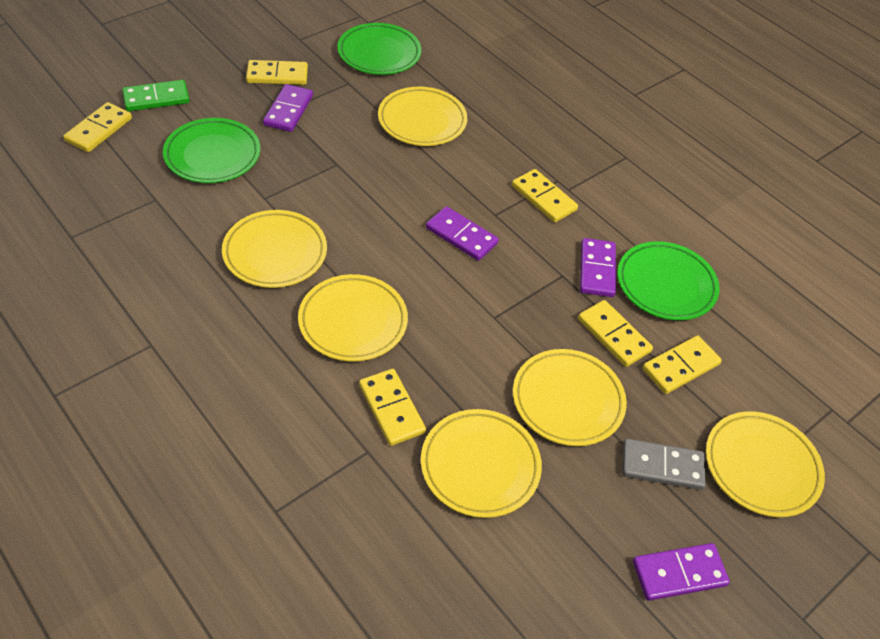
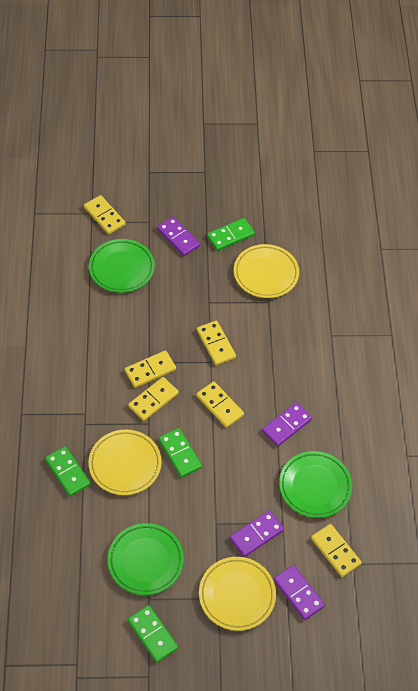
green domino: [122,80,190,111] = 1 -> [45,446,91,496] [128,605,178,663] [158,428,202,478] [207,218,255,251] = 4
grey domino: [622,439,706,490] = 1 -> none = 0
yellow plate: [222,210,327,288] [298,274,408,361] [378,87,467,146] [421,409,542,518] [513,349,627,446] [706,411,825,517] = 6 -> [89,429,162,495] [199,557,276,631] [234,244,299,298] = 3

